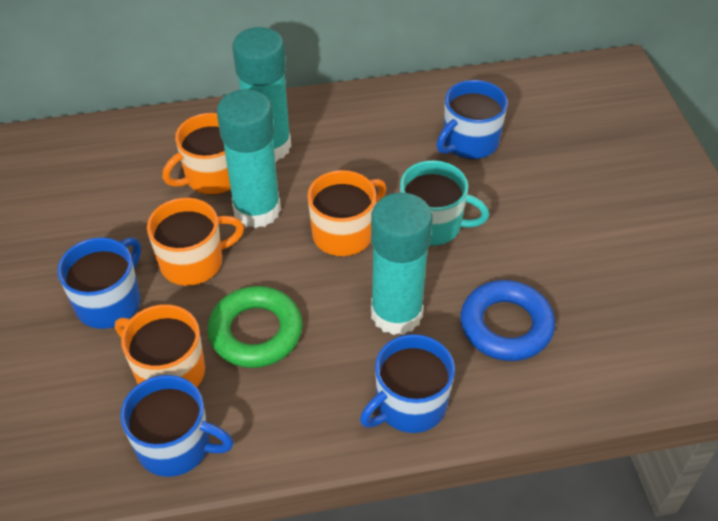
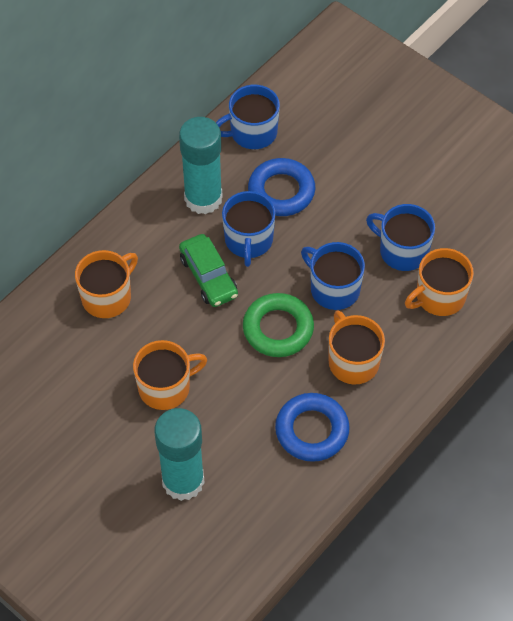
blue ring: [461,280,555,361] = 1 -> [248,158,315,216] [275,393,350,462] = 2
green car: none = 0 -> [179,234,238,307] = 1
turquoise glue stick: [217,89,281,228] [232,27,291,161] [371,193,433,335] = 3 -> [154,408,205,501] [179,117,222,215] = 2
turquoise mug: [400,160,489,246] = 1 -> none = 0

